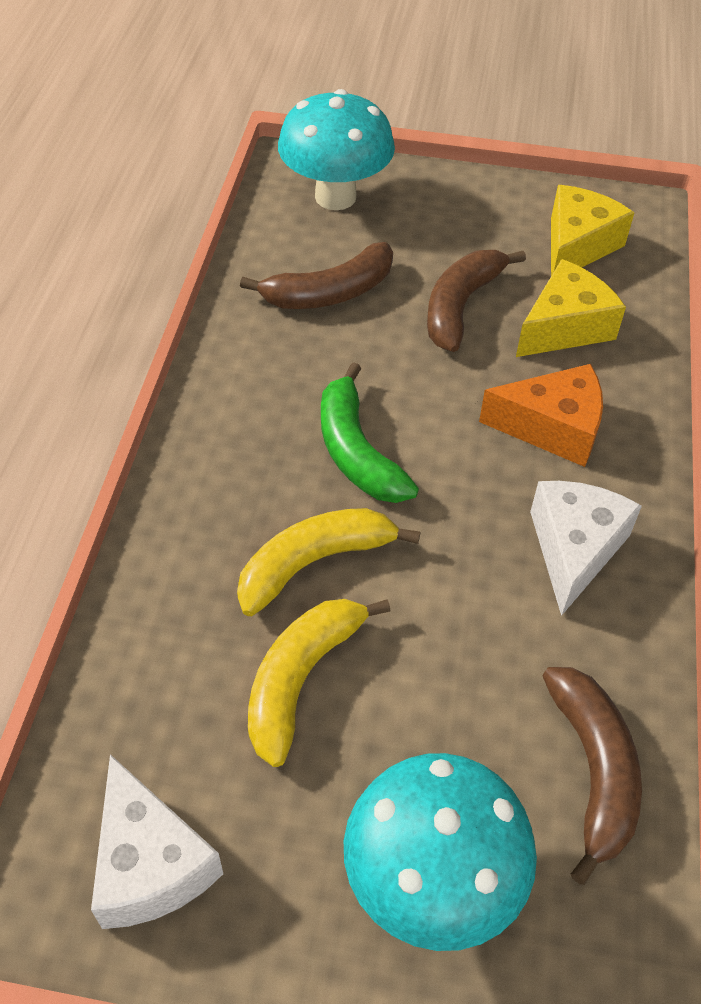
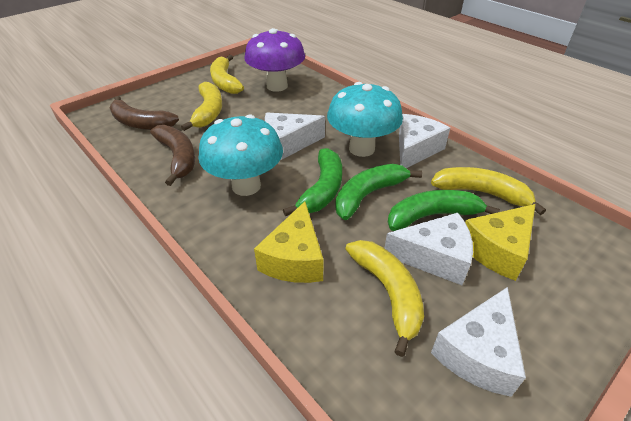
brown banana: [240,242,393,309] [427,250,526,352] [543,667,642,885] = 3 -> [110,96,179,130] [150,125,195,186] = 2
green banana: [321,362,419,503] = 1 -> [283,148,342,217] [335,164,422,220] [388,190,500,231] = 3
orange cheese: [479,364,603,467] = 1 -> none = 0
purple mushroom: none = 0 -> [245,28,305,92] = 1
white cheese: [91,754,223,929] [530,481,642,616] = 2 -> [265,113,325,160] [385,213,473,285] [399,114,450,168] [431,287,526,397] = 4
yellow banana: [237,508,421,616] [248,599,391,767] = 2 -> [181,82,222,131] [210,55,244,94] [345,240,424,357] [431,167,546,215] = 4

